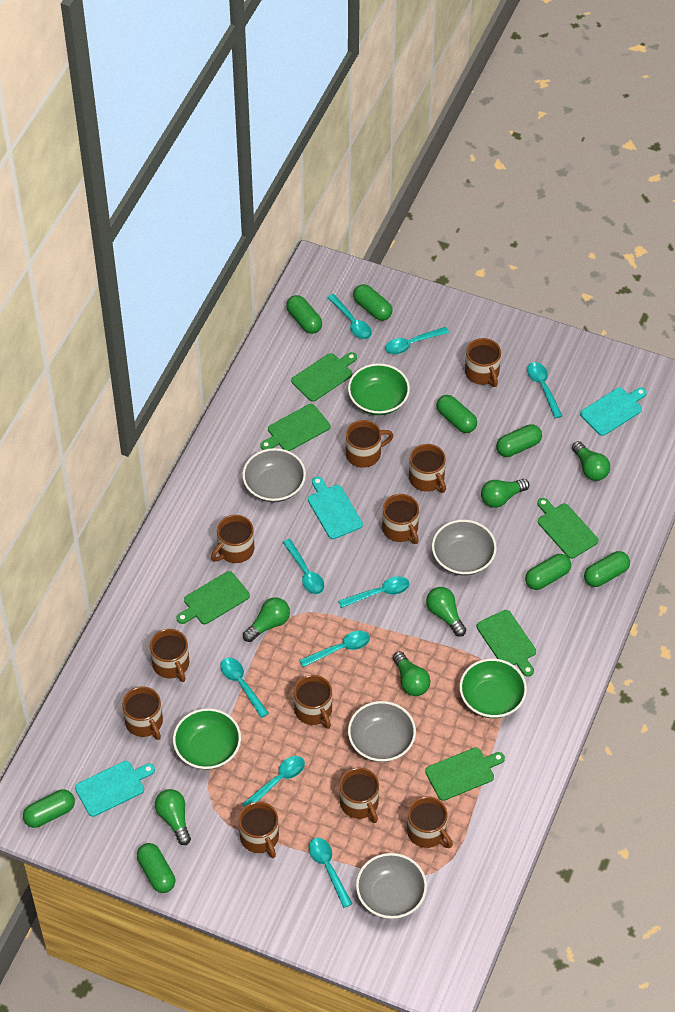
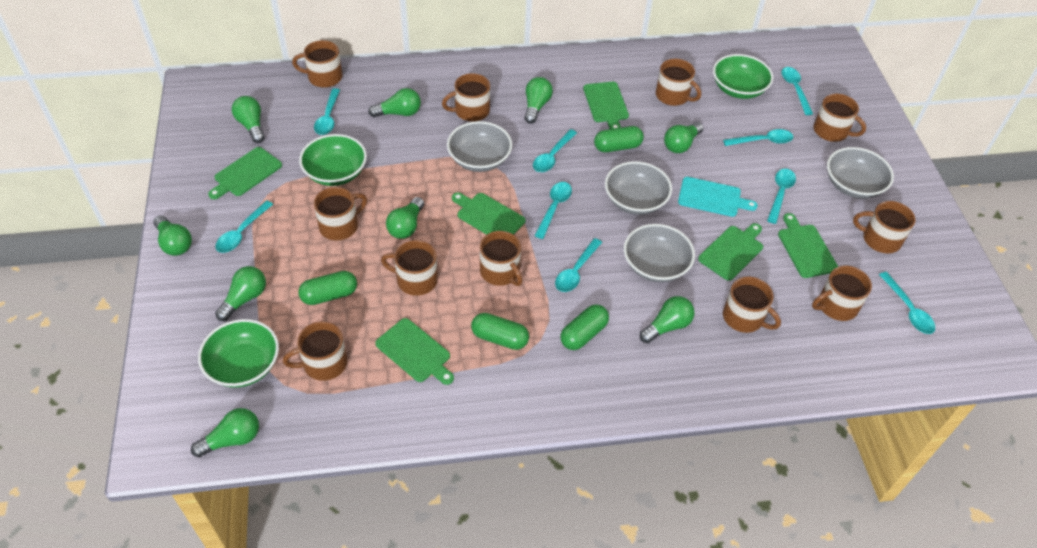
green capsule: [23,790,75,828] [137,843,175,893] [286,295,322,334] [353,284,392,321] [436,395,477,433] [496,424,542,457] [525,554,571,590] [584,551,630,587] = 8 -> [298,271,357,305] [471,313,529,350] [561,304,609,350] [594,126,644,152] = 4
green light bulb: [155,789,191,845] [243,597,290,642] [393,651,430,696] [426,587,466,637] [481,479,530,508] [572,441,610,481] = 6 -> [153,215,192,256] [191,408,259,457] [215,266,266,321] [232,96,265,143] [368,88,421,117] [386,197,424,239] [524,77,553,124] [640,296,695,343] [664,122,703,153] = 9
turquoise cutting board: [75,761,155,817] [308,477,363,539] [580,387,647,436] = 3 -> [678,177,758,217] = 1

